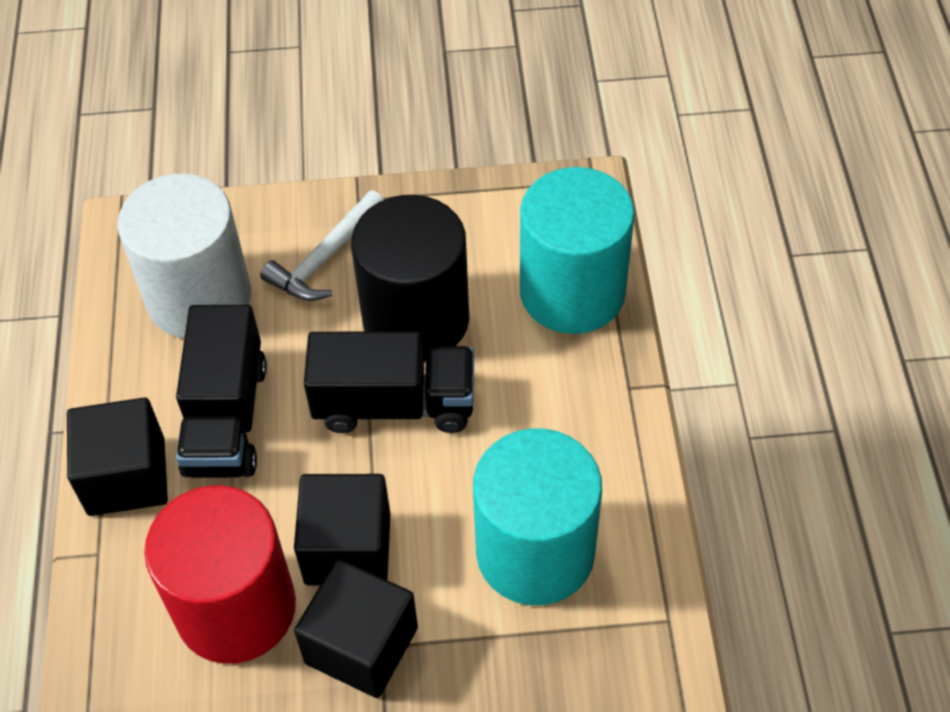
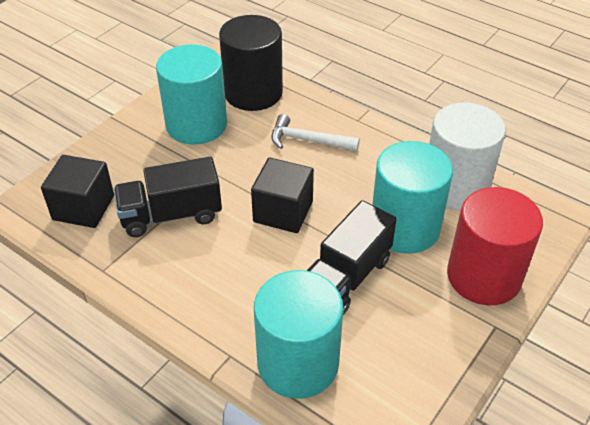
black cube: [67,397,168,516] [294,474,391,585] [294,559,418,698] = 3 -> [41,155,114,228] [251,158,314,233] = 2
turquoise cylinder: [473,428,602,605] [520,167,635,334] = 2 -> [156,44,227,145] [254,270,343,399] [372,141,453,254] = 3

